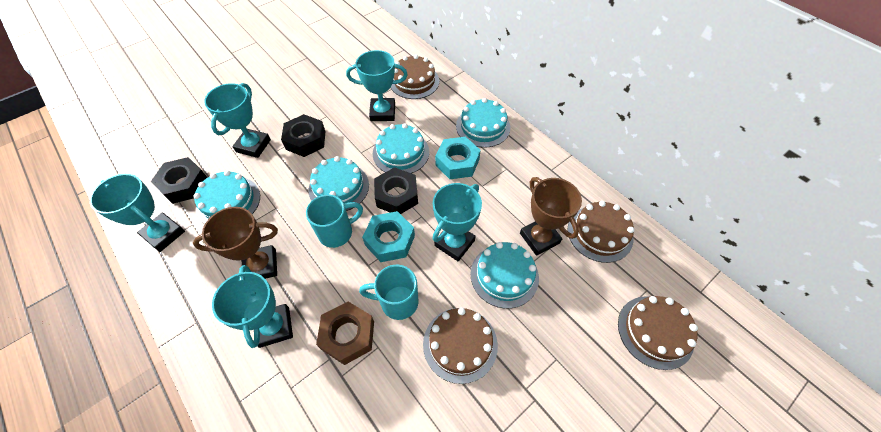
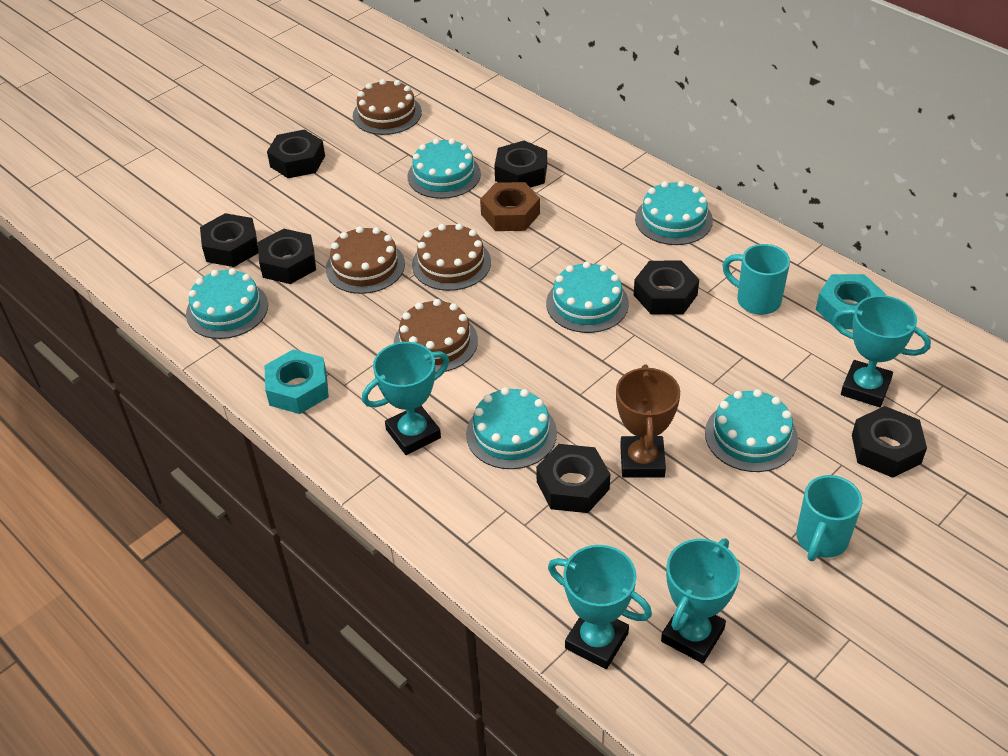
black nut: [151,157,208,204] [281,114,325,157] [374,167,418,214] = 3 -> [200,213,258,267] [258,229,316,284] [267,130,325,178] [494,141,547,188] [536,444,610,513] [634,261,699,315] [852,406,927,478] = 7
brown trophy: [193,207,278,279] [520,177,582,256] = 2 -> [616,364,680,478] = 1
turquoise cake: [194,170,260,224] [308,156,369,211] [373,123,429,174] [456,98,510,148] [470,242,539,309] = 5 -> [186,268,268,339] [408,138,481,199] [466,387,557,469] [546,261,629,333] [635,181,713,245] [705,389,798,472] = 6
turquoise trophy: [90,174,185,252] [204,83,271,158] [212,265,293,348] [346,50,408,121] [432,183,482,261] = 5 -> [362,342,449,455] [548,545,652,669] [661,539,740,663] [833,295,931,407] = 4

